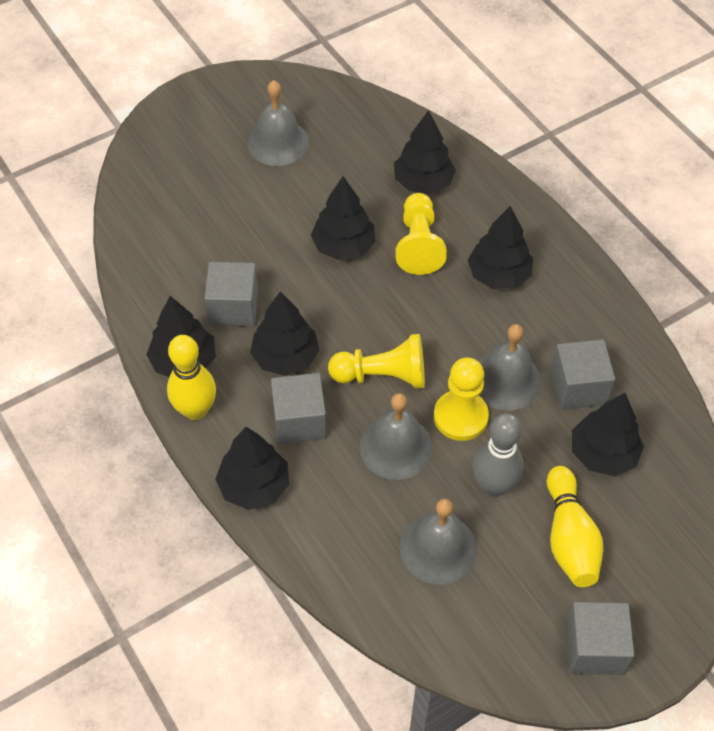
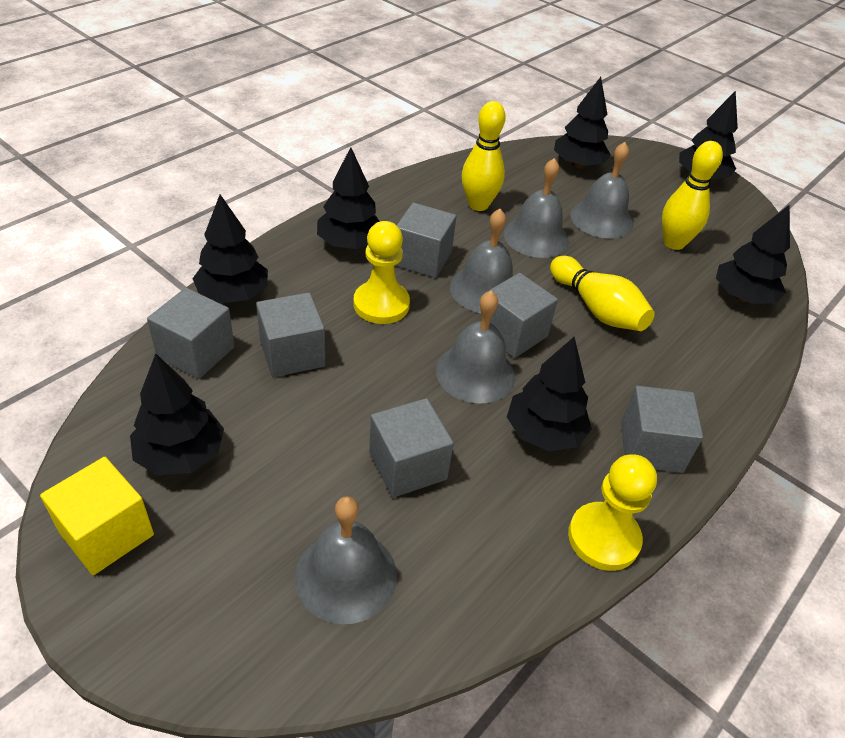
grey bell: [247,80,309,166] [359,393,433,480] [400,499,477,585] [478,324,542,411] = 4 -> [295,496,397,624] [436,291,515,404] [450,209,513,313] [504,158,569,258] [570,142,633,239] = 5
grey bowling pin: [473,413,524,497] = 1 -> none = 0
grey cube: [204,262,258,327] [271,373,327,444] [551,339,615,409] [566,602,635,675] = 4 -> [147,288,234,379] [256,292,325,377] [369,398,454,498] [395,203,456,278] [480,273,558,358] [621,386,703,473] = 6
yellow bowling pin: [167,335,216,420] [547,466,603,587] = 2 -> [462,101,506,211] [550,256,655,331] [662,141,723,250] = 3
yellow cube: none = 0 -> [40,457,154,575] = 1
yellow pawn: [328,334,425,389] [395,193,447,275] [434,358,489,441] = 3 -> [353,221,410,324] [568,454,657,571] = 2

